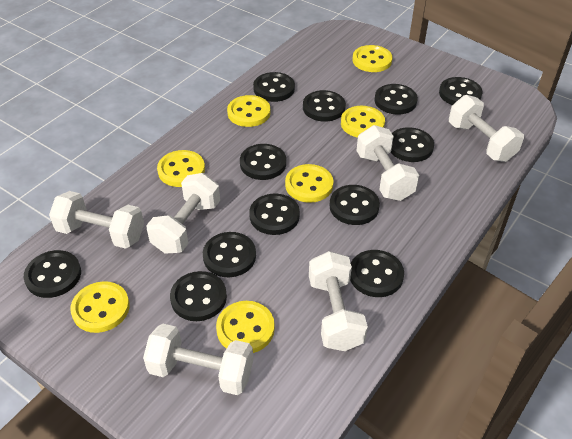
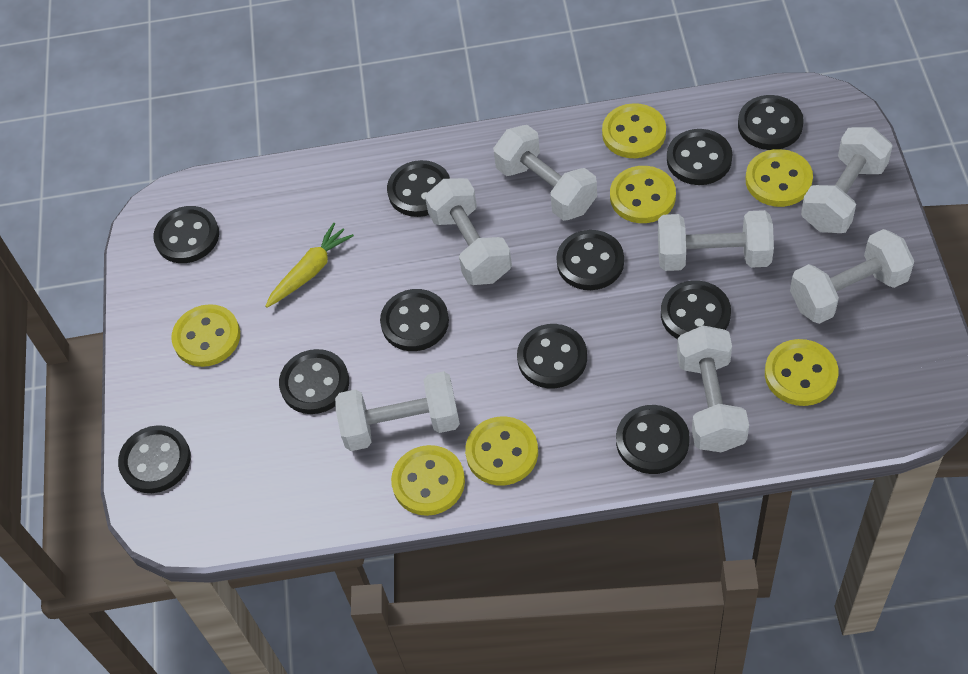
black button: [24,250,81,298] [170,271,227,321] [203,232,256,277] [240,144,286,180] [249,194,300,235] [253,72,295,102] [303,90,346,122] [330,185,380,225] [350,250,404,297] [375,84,418,114] [390,127,434,162] [439,77,482,105] = 12 -> [118,425,191,493] [153,206,219,263] [279,349,349,414] [380,289,449,351] [387,160,450,217] [517,324,587,389] [557,230,624,290] [616,405,690,474] [661,281,731,339] [667,129,732,185] [738,95,804,150] = 11
white dumbbell: [49,191,144,249] [143,324,253,395] [146,173,220,254] [309,251,368,351] [356,125,419,201] [449,95,524,162] = 6 -> [335,371,460,451] [425,178,512,285] [493,125,597,221] [658,210,774,271] [677,326,749,452] [790,229,914,324] [801,127,893,233] = 7
yellow carrot: none = 0 -> [265,223,354,308] = 1

